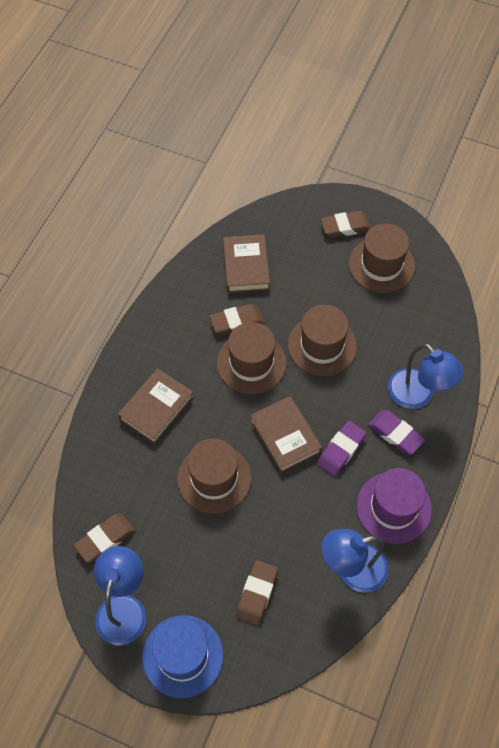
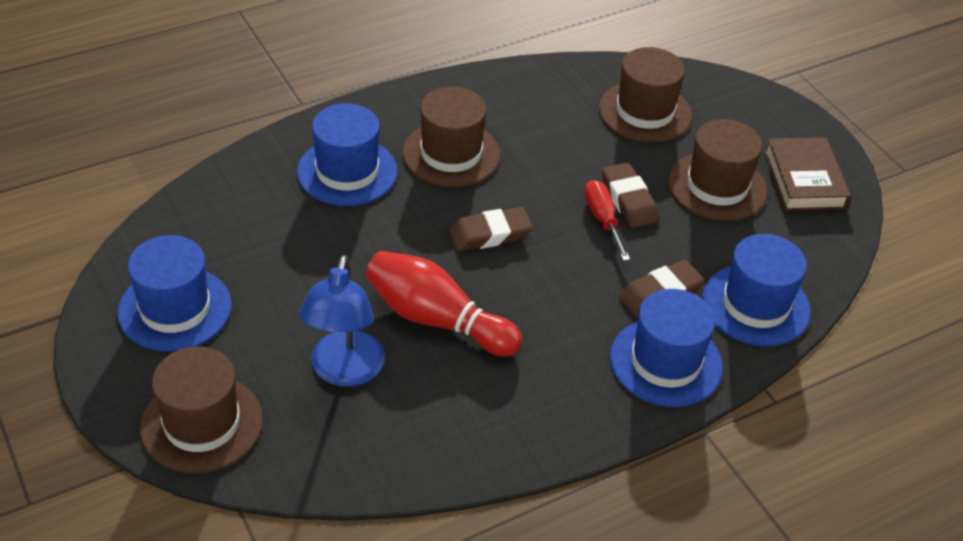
blue hat: [142,615,223,698] = 1 -> [117,235,232,352] [297,103,397,206] [610,289,723,407] [702,234,811,346] = 4
blue lamp: [94,546,146,645] [322,529,389,593] [388,343,464,409] = 3 -> [299,255,385,387] = 1
brown book: [118,368,193,444] [223,234,270,293] [250,396,322,473] = 3 -> [764,137,851,211] = 1
brown eraser: [74,513,135,563] [210,304,264,335] [236,560,278,626] [321,211,371,238] = 4 -> [449,207,533,251] [602,163,659,228] [619,260,704,318] = 3
purple eraser: [317,421,367,477] [368,410,425,455] = 2 -> none = 0
purple hat: [356,468,432,544] = 1 -> none = 0
red bowling pin: none = 0 -> [365,251,522,357] = 1
red screwdriver: none = 0 -> [584,180,630,261] = 1

